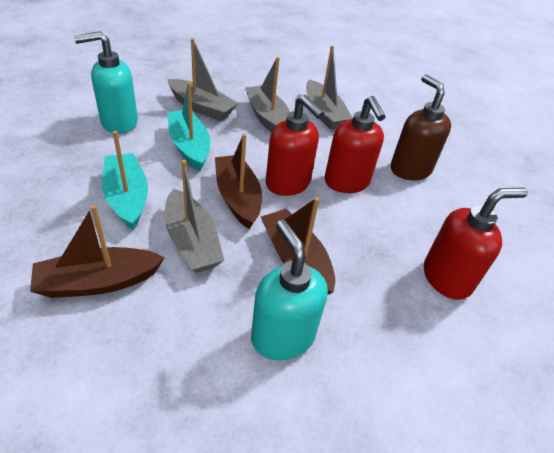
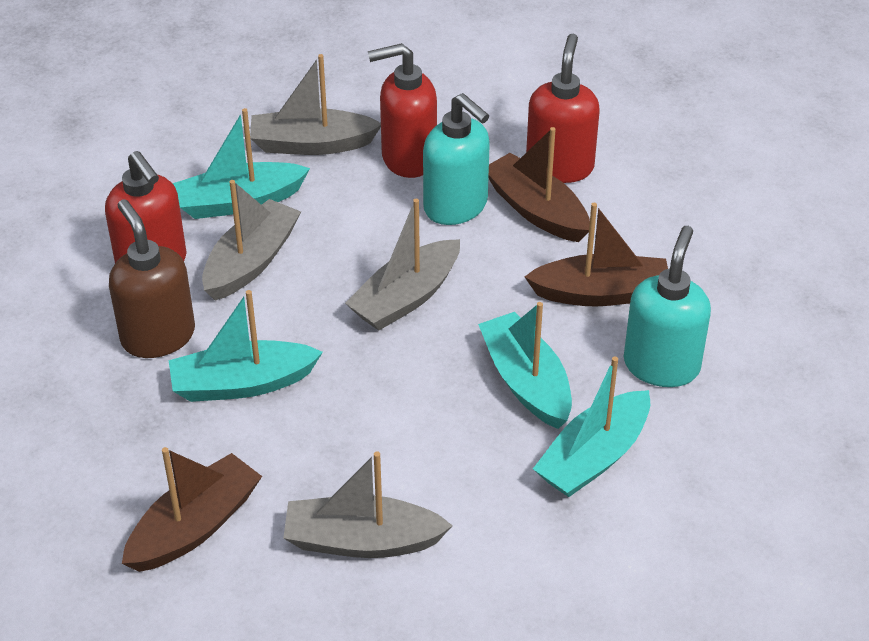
turquoise boat: [102,131,148,230] [167,82,210,171] = 2 -> [169,290,323,402] [173,108,310,219] [478,302,572,429] [533,356,650,497] = 4

